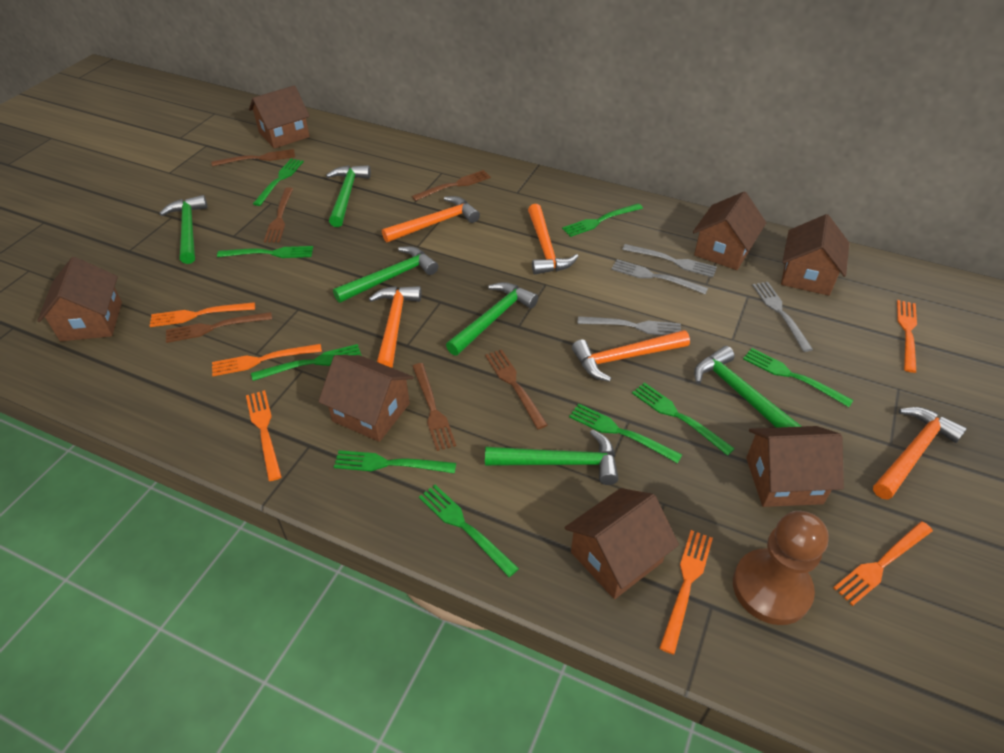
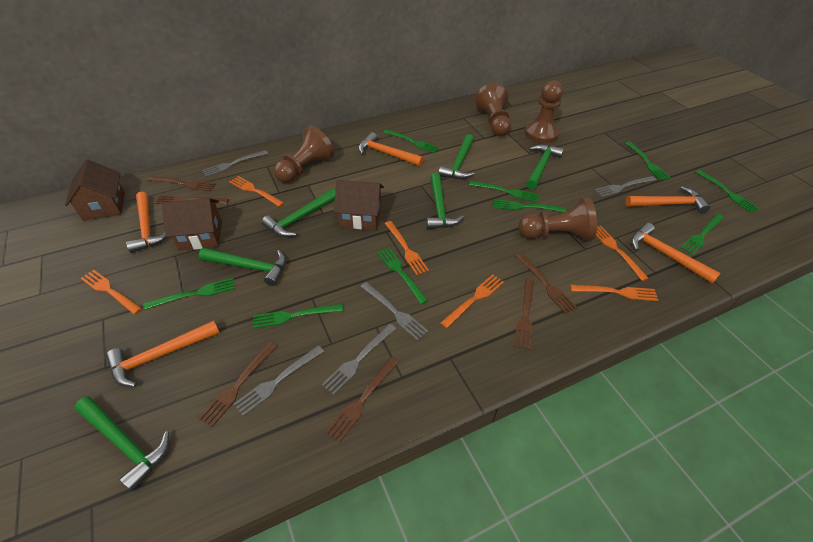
brown house: [37,257,122,341] [249,85,310,149] [318,355,414,442] [565,488,679,599] [693,192,766,270] [746,426,844,507] [781,214,849,296] = 7 -> [65,159,125,221] [162,198,222,251] [334,180,384,230] = 3
brown pawn: [733,511,829,625] = 1 -> [274,126,334,183] [475,83,511,136] [519,197,597,241] [525,81,563,143] = 4
grey fork: [577,316,681,335] [611,259,708,294] [622,244,717,277] [752,282,813,352] = 4 -> [202,150,268,177] [234,345,324,416] [322,324,396,395] [360,282,429,341] [595,176,656,197] = 5

